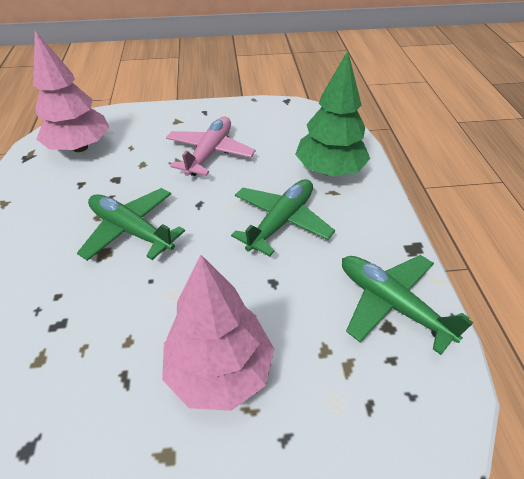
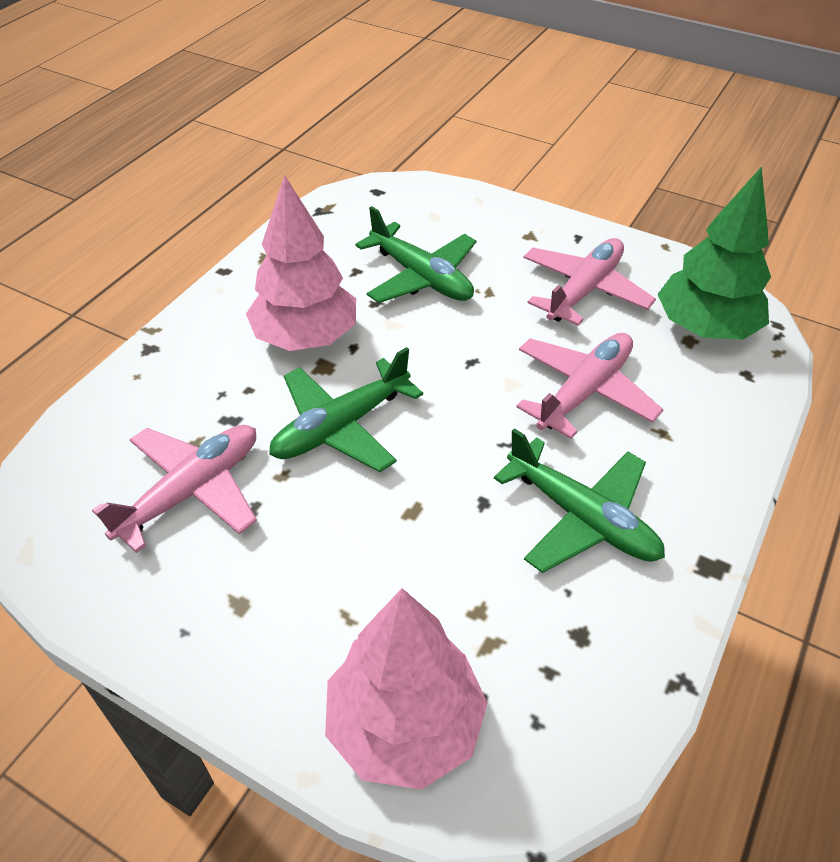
pink plane: [166,117,256,176] = 1 -> [92,425,257,553] [517,333,664,439] [523,238,656,326] = 3

